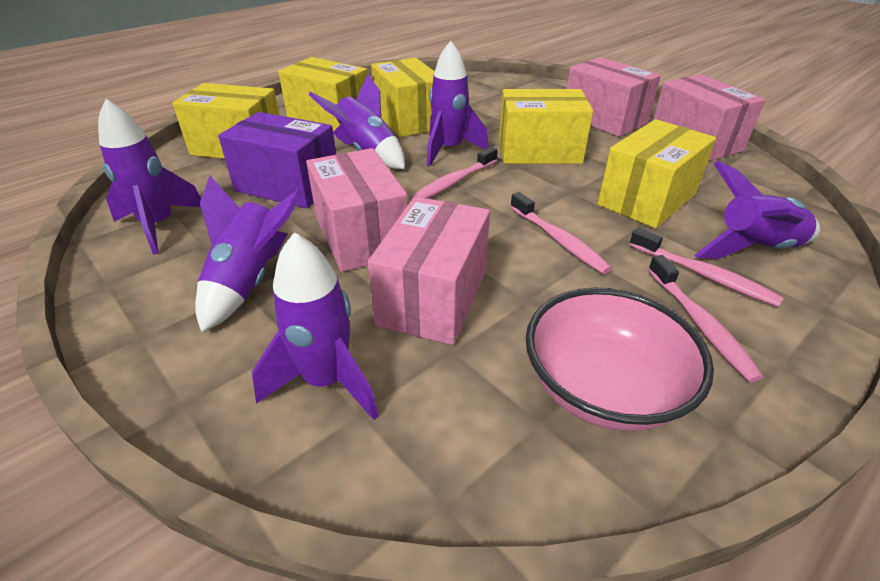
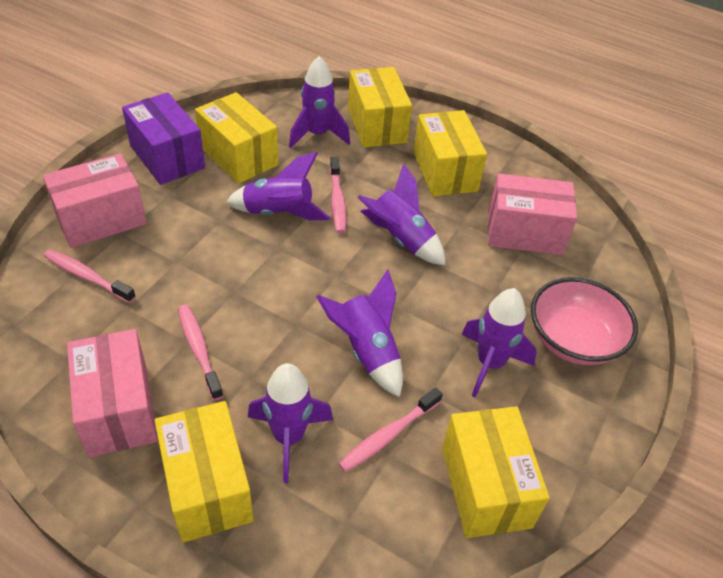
pink box: [306,148,408,272] [367,197,490,345] [566,57,661,137] [653,74,765,161] = 4 -> [43,153,147,248] [67,329,157,458] [488,174,577,255] = 3

